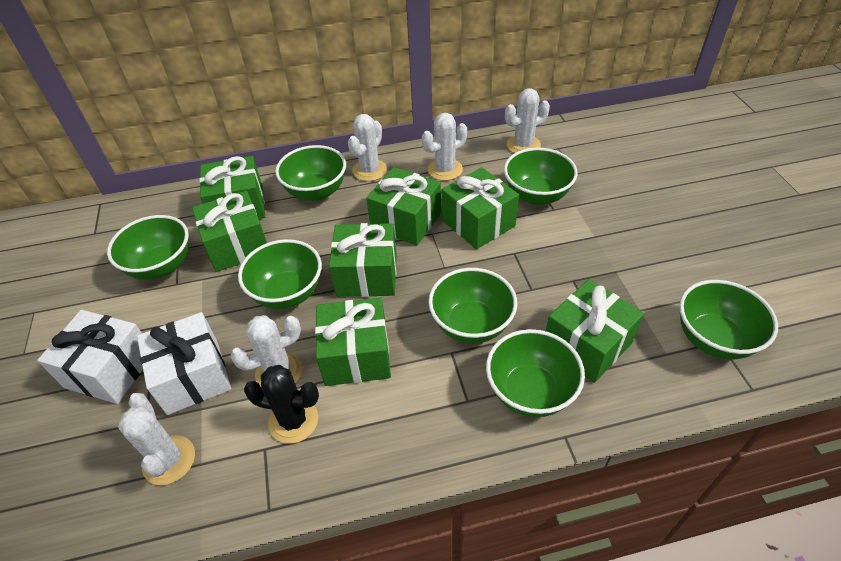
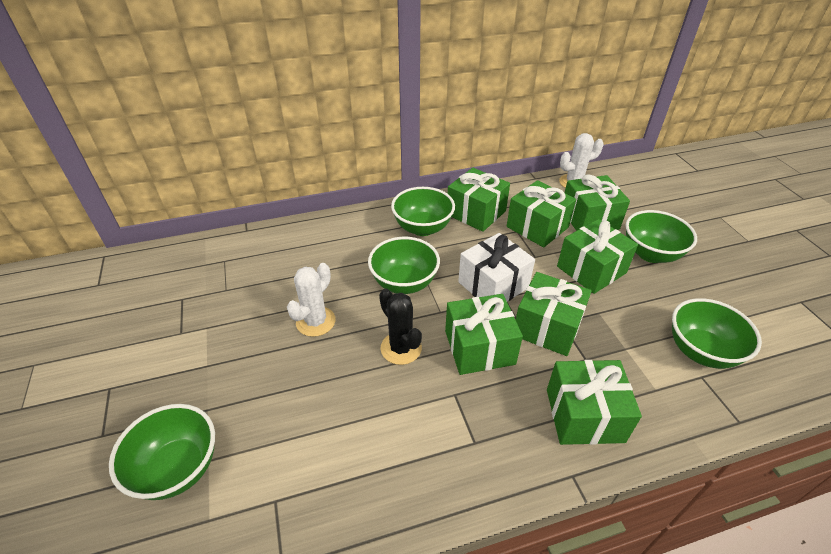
green bowl: [107,215,189,280] [238,239,322,309] [275,145,346,201] [428,268,517,344] [486,329,585,417] [504,148,578,205] [679,280,778,360] = 7 -> [109,404,215,500] [368,237,440,294] [391,187,455,236] [626,210,697,263] [672,298,762,369] = 5
white cactus: [118,393,195,485] [230,315,302,386] [348,114,387,181] [422,113,467,181] [505,88,550,153] = 5 -> [287,263,335,337] [559,133,604,188] = 2
white gift: [37,310,143,404] [137,312,231,415] = 2 -> [458,233,535,301] = 1

